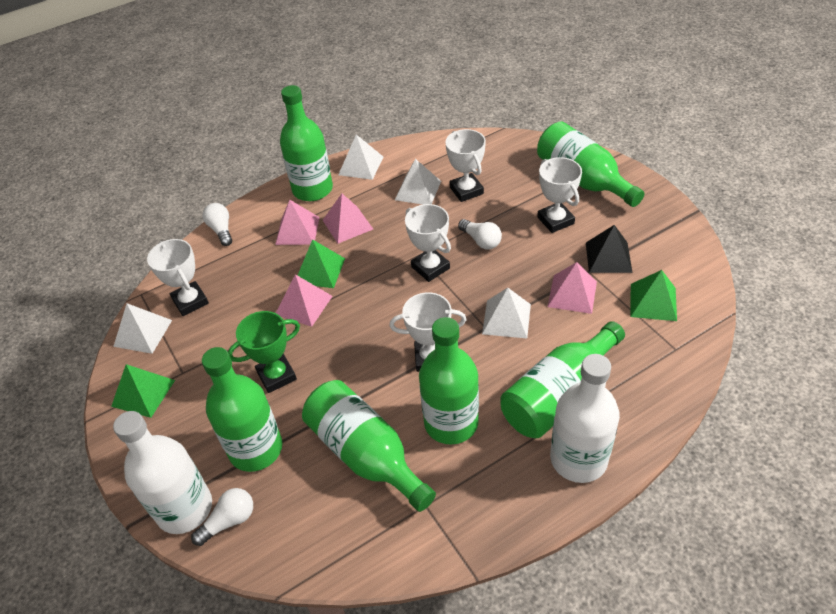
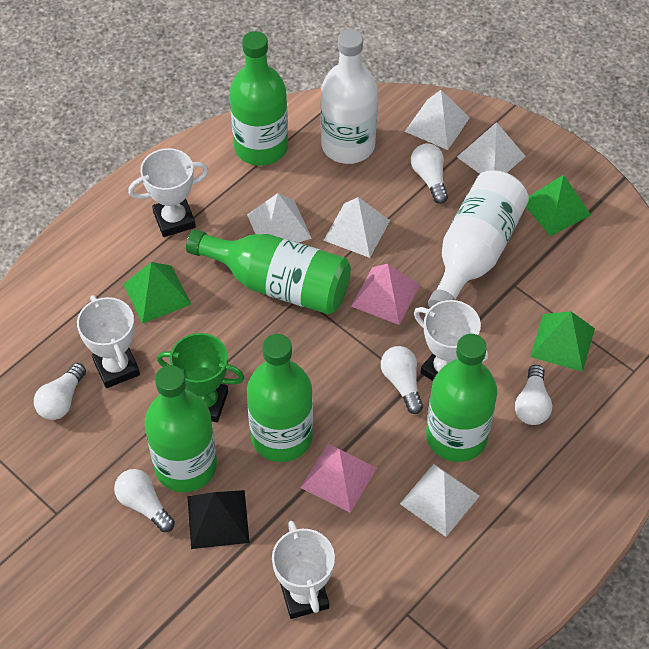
green bottle: [202,347,282,472] [280,85,333,201] [302,380,436,512] [419,317,479,445] [500,321,625,438] [537,122,644,207] = 6 -> [145,365,217,492] [186,229,351,315] [230,31,288,166] [247,334,313,462] [426,334,497,462] = 5
pink pyramid: [275,200,320,245] [276,274,333,327] [322,194,373,243] [548,262,597,314] = 4 -> [300,444,377,513] [351,264,420,325] = 2
white light bulb: [191,488,253,546] [203,203,232,246] [458,219,502,249] = 3 -> [34,363,86,420] [114,469,175,532] [381,346,423,414] [411,143,448,204] [515,365,552,425] = 5
white pyramid: [113,303,172,354] [338,134,383,180] [395,159,441,204] [482,288,531,339] = 4 -> [247,193,312,243] [323,197,390,258] [400,464,479,537] [405,90,469,150] [457,122,526,174] = 5
white trophy: [147,239,209,316] [389,292,467,372] [405,204,451,282] [445,129,486,202] [537,157,582,233] = 5 -> [77,295,140,388] [128,148,209,237] [272,521,335,619] [414,300,488,381] = 4

